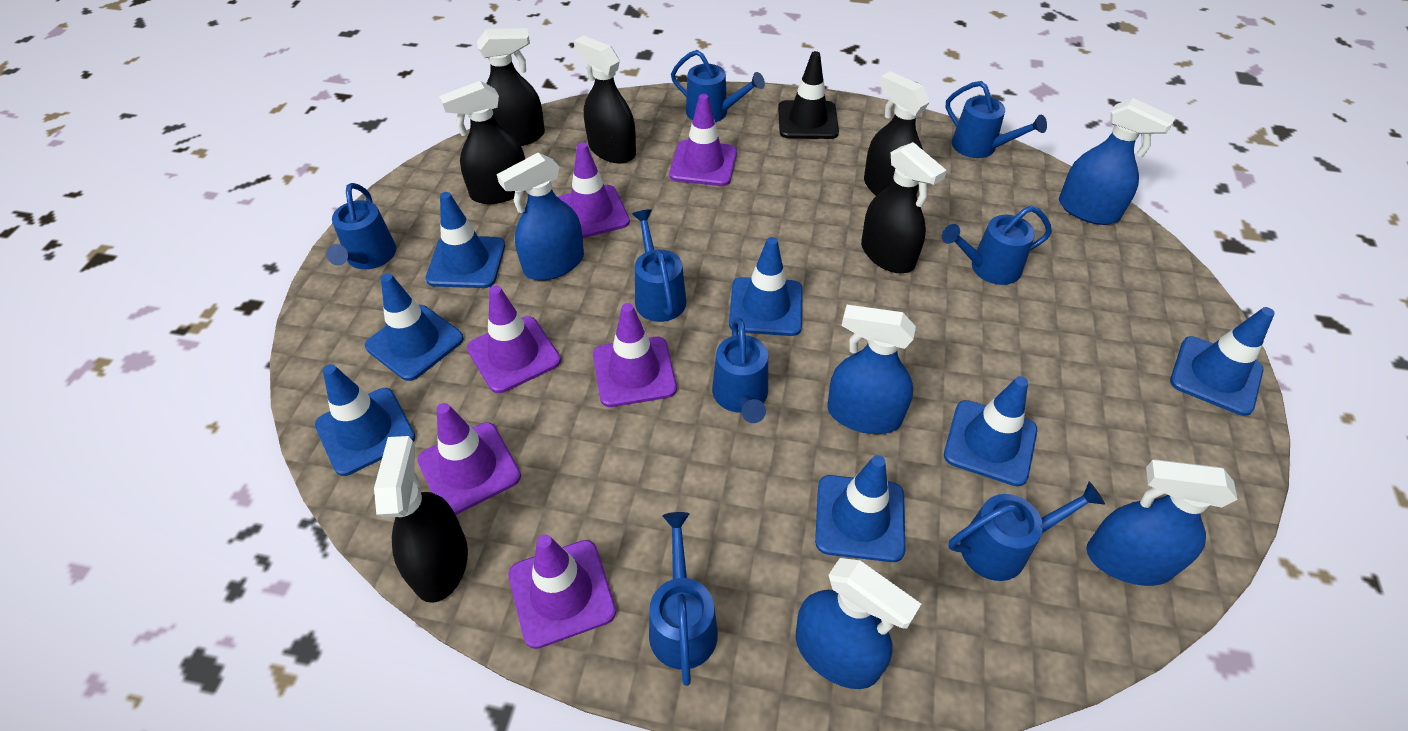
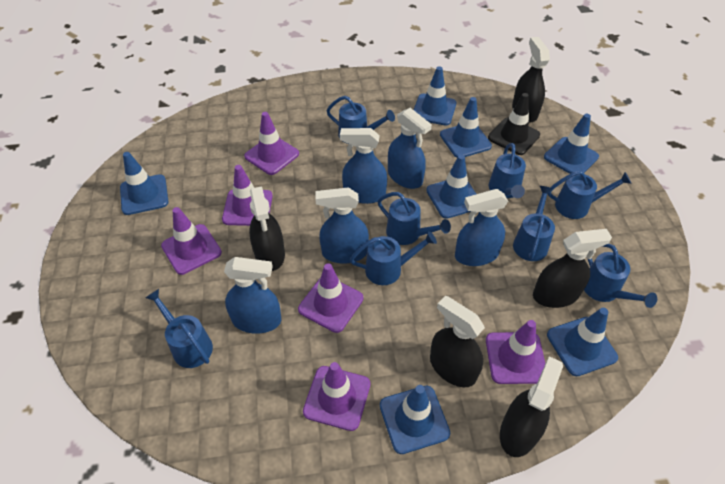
black spray bottle: [374,436,468,603] [439,81,525,204] [477,28,545,146] [574,36,636,164] [861,142,947,273] [864,71,930,196] = 6 -> [249,186,285,271] [430,296,485,387] [500,356,563,457] [512,37,550,123] [533,229,612,308] = 5

